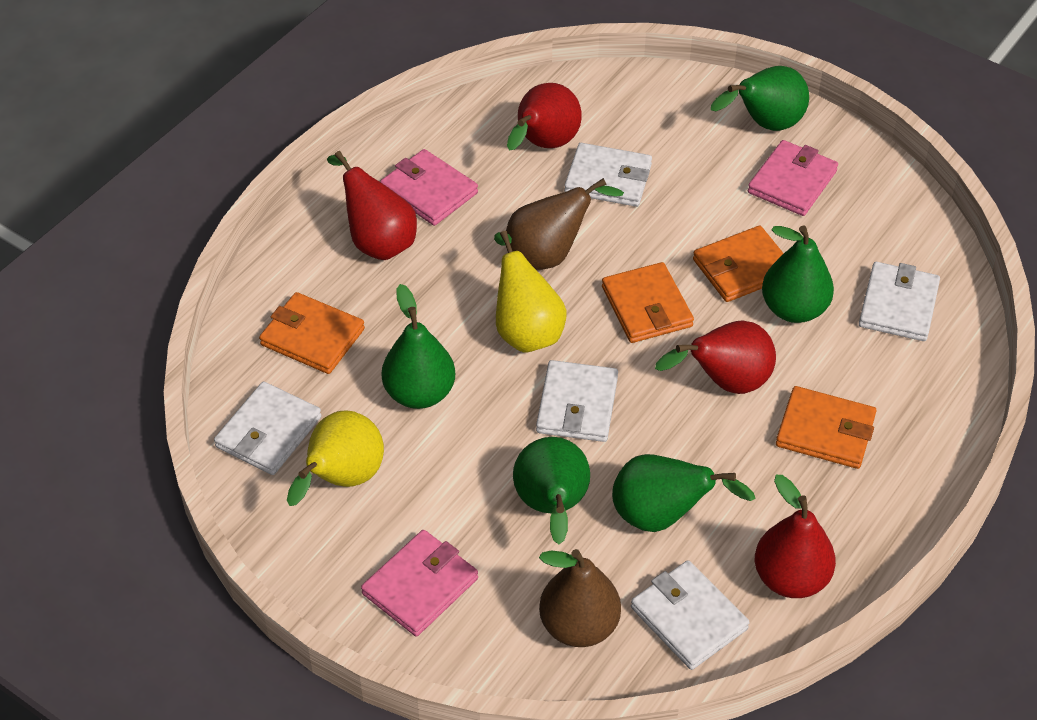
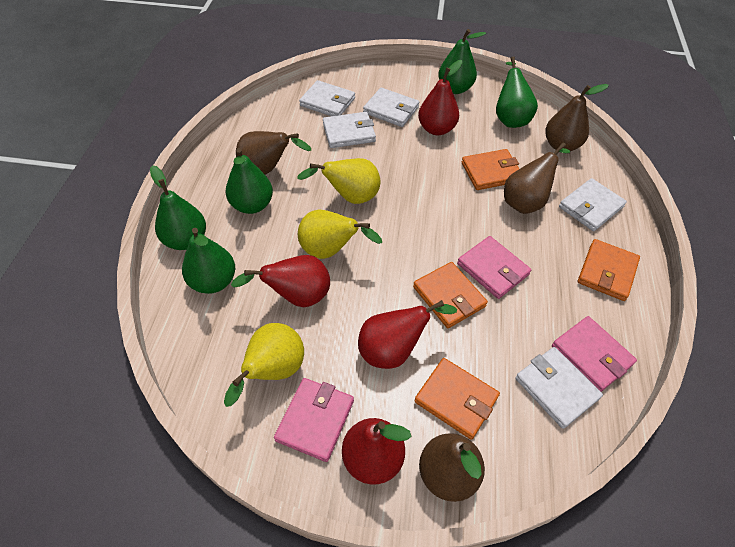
brown pear: [506,178,624,270] [539,549,621,647] = 2 -> [236,131,311,175] [419,433,485,502] [504,143,571,214] [545,84,609,151] = 4
yellow pear: [287,410,384,506] [494,231,567,352] = 2 -> [224,323,304,407] [297,158,380,204] [298,210,382,259] = 3

